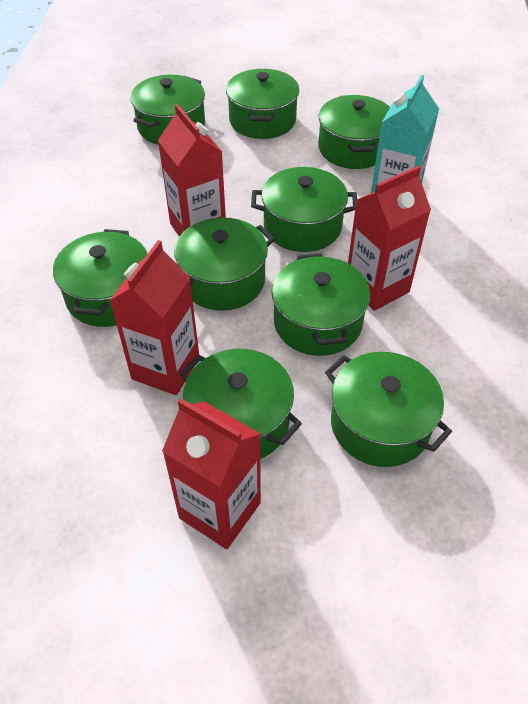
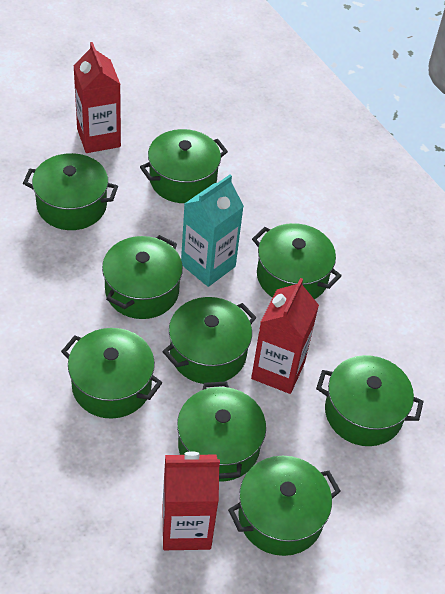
red carton: [110,240,199,395] [158,104,226,236] [162,398,261,549] [348,166,431,311] = 4 -> [73,42,121,153] [162,451,220,550] [251,278,319,394] = 3

